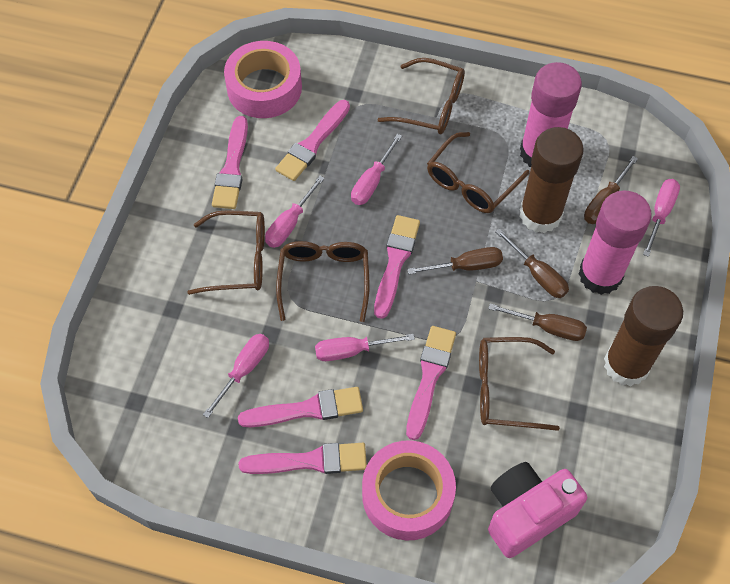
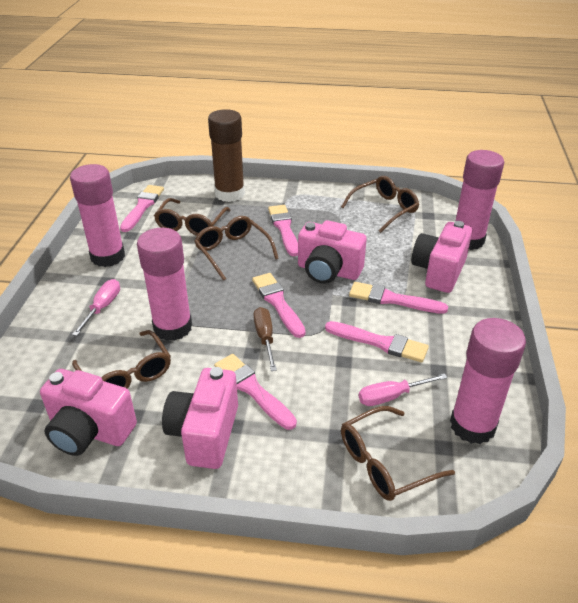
brown glue stick: [520,127,584,233] [604,286,683,386] = 2 -> [208,109,245,202] = 1
brown screwdriver: [407,247,503,274] [488,304,587,341] [495,228,569,298] [584,156,638,224] = 4 -> [253,307,277,371] = 1
pink camera: [488,462,587,558] = 1 -> [40,369,137,456] [162,367,238,469] [298,220,367,284] [411,221,472,293] = 4
pink glue stick: [520,62,582,167] [579,190,652,295] = 2 -> [70,164,125,267] [137,228,192,341] [450,318,526,444] [456,150,504,250] = 4
pink screwdriver: [203,334,269,418] [265,176,325,248] [315,334,415,361] [351,134,402,205] [643,179,680,257] = 5 -> [72,279,120,336] [359,373,448,406] = 2
pink tape: [224,41,302,118] [362,440,456,540] = 2 -> none = 0

